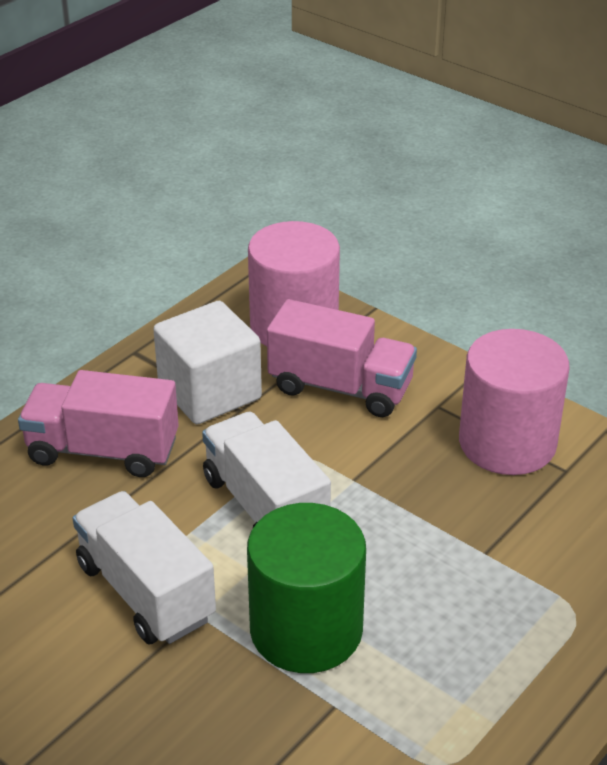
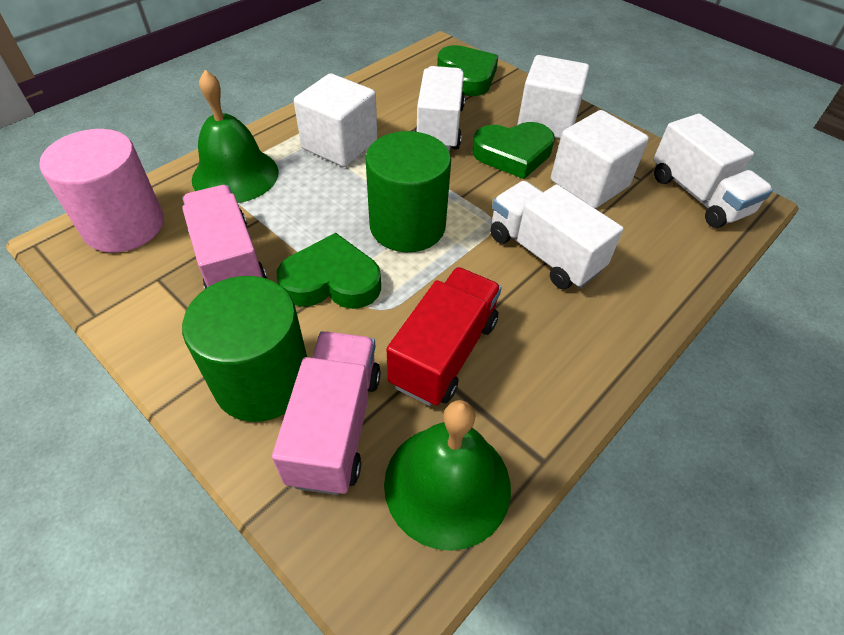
green bell: none = 0 -> [192,70,279,203] [384,400,511,551] = 2
green cylinder: [247,503,366,673] = 1 -> [182,276,307,422] [365,131,451,252] = 2
green heart: none = 0 -> [277,233,381,309] [437,45,498,96] [472,122,555,179] = 3
pink cylinder: [248,221,340,346] [459,329,570,475] = 2 -> [39,129,164,253] = 1
red truck: none = 0 -> [387,267,502,406] = 1
white cube: [153,301,262,424] = 1 -> [294,73,378,167] [517,55,589,139] [551,110,649,208] = 3
white truck: [73,491,216,644] [202,412,331,528] = 2 -> [414,66,465,151] [490,181,624,289] [653,113,773,228] = 3

